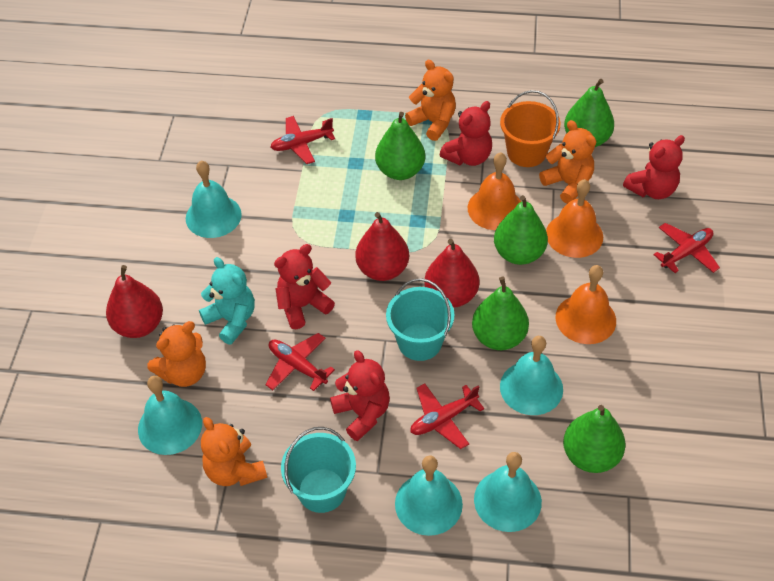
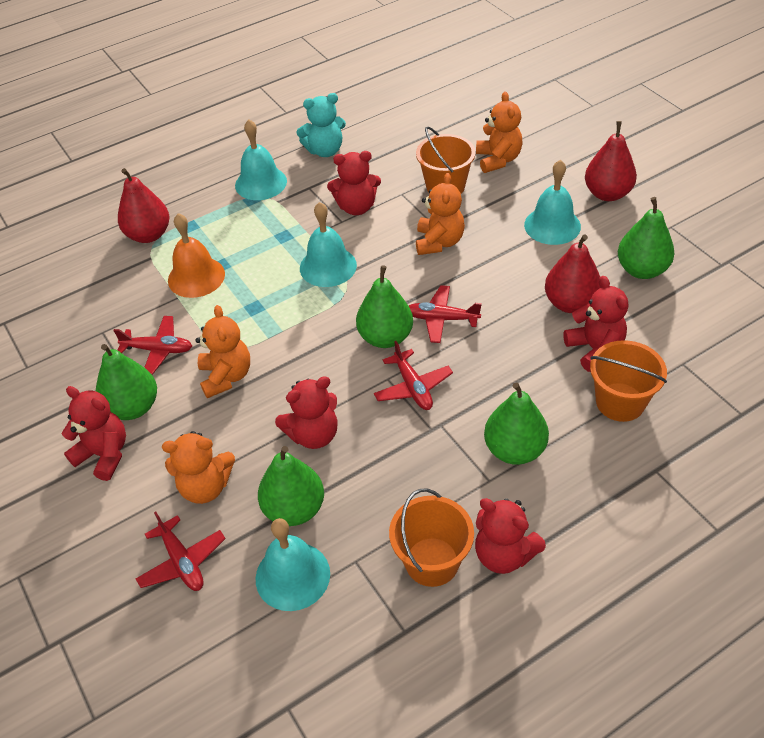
orange bell: [468,152,521,230] [546,179,603,258] [555,265,616,344] = 3 -> [168,213,225,298] = 1
orange bucket: [500,90,560,167] = 1 -> [389,488,474,587] [416,127,476,194] [590,340,667,422] = 3
red teddy bear: [274,244,335,329] [330,350,390,441] [440,101,492,166] [623,135,685,199] = 4 -> [62,386,126,481] [275,376,338,449] [327,151,381,215] [475,498,546,574] [563,276,628,372] = 5
turquoise bell: [138,376,202,455] [186,161,242,238] [395,456,463,536] [474,452,542,532] [500,336,563,415] = 5 -> [235,120,287,200] [256,518,330,611] [300,202,357,287] [524,160,581,245] = 4
turquoise bucket: [281,427,356,513] [386,278,455,361] = 2 -> none = 0

